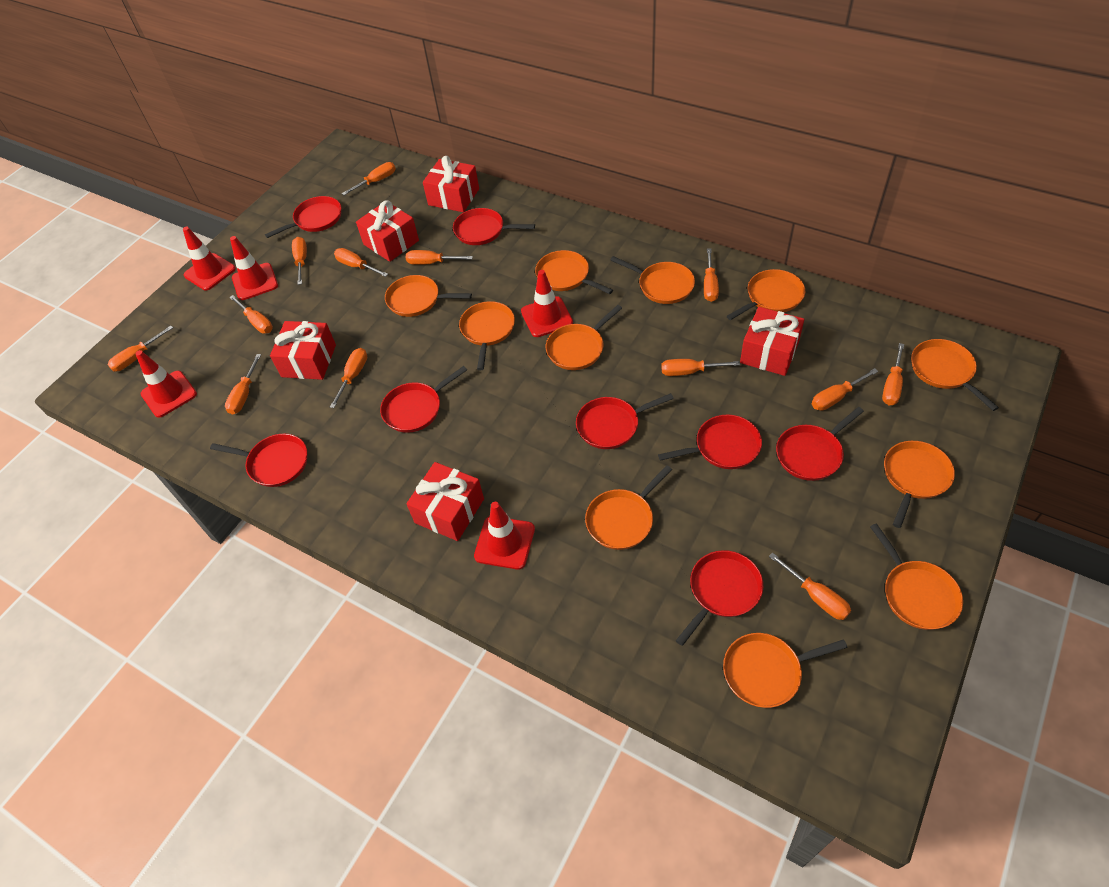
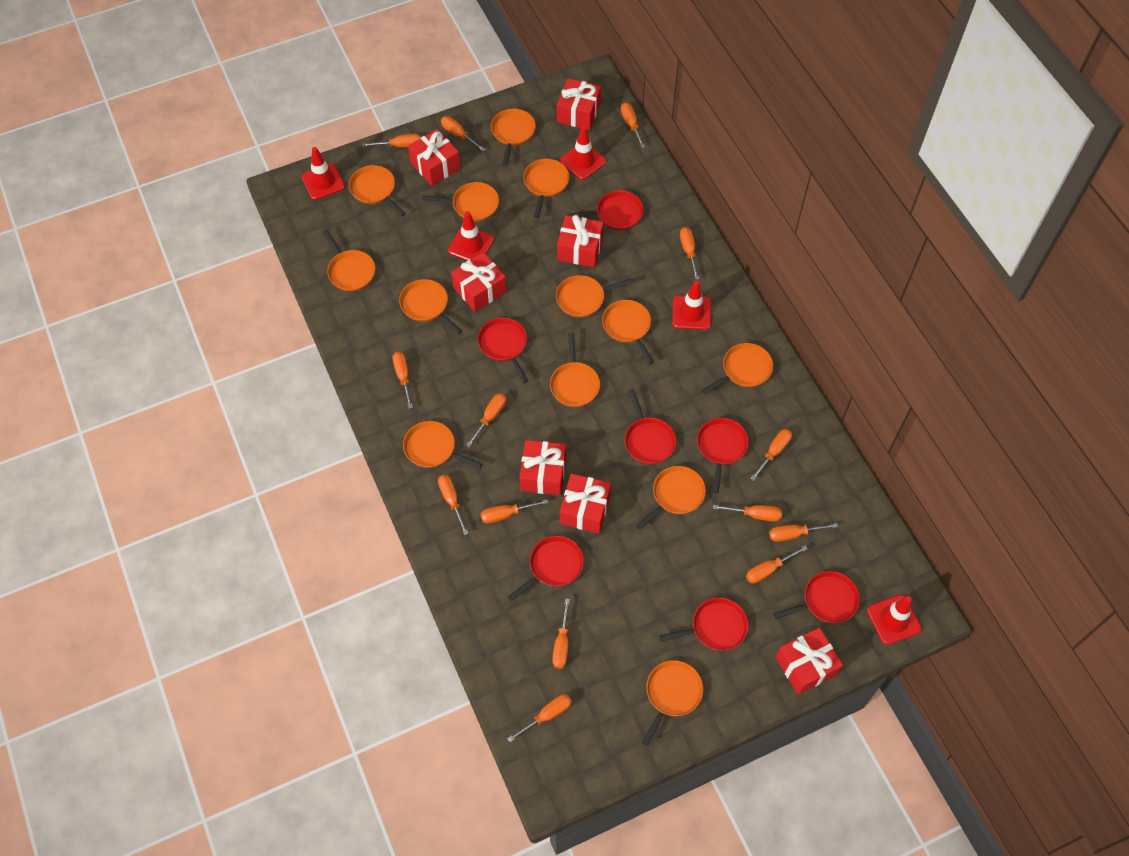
orange pan: [385,275,472,317] [459,301,515,370] [535,250,613,294] [546,305,622,370] [585,465,672,550] [610,256,695,304] [723,633,848,708] [727,269,805,320] [870,523,963,630] [884,441,955,528] [911,339,999,411] = 11 -> [322,229,376,291] [349,165,405,216] [399,279,462,334] [403,421,482,469] [422,182,499,221] [491,109,536,166] [523,159,569,218] [550,333,600,407] [556,275,634,317] [602,300,654,364] [636,466,706,530] [642,660,703,746] [702,343,773,394] = 13
orange screwdriver: [108,325,173,372] [225,354,261,414] [229,295,273,334] [292,237,307,285] [330,348,367,408] [334,248,388,277] [342,162,396,195] [406,250,473,265] [661,359,740,376] [704,249,719,302] [769,553,851,620] [812,368,878,411] [882,343,904,405] = 13 -> [362,133,421,147] [393,352,413,409] [438,475,469,535] [441,116,485,151] [466,393,506,447] [481,499,548,523] [507,694,572,742] [552,598,570,669] [621,103,645,148] [680,227,699,280] [713,505,782,522] [746,545,808,584] [750,429,792,481] [769,523,838,542] = 14
red gift: [270,321,336,380] [356,200,419,262] [407,462,484,541] [423,156,479,212] [740,307,804,376] = 5 -> [408,129,461,186] [451,252,507,312] [520,440,566,495] [557,78,601,130] [557,215,603,267] [560,474,611,534] [776,628,843,695] = 7
red pan: [210,434,307,487] [265,196,341,238] [380,366,467,433] [453,208,535,245] [576,393,674,449] [658,415,762,469] [676,550,763,646] [776,407,864,481] = 8 -> [478,318,528,383] [508,536,584,601] [567,190,643,230] [625,389,676,464] [659,598,748,651] [697,418,749,493] [774,571,860,623] = 7

